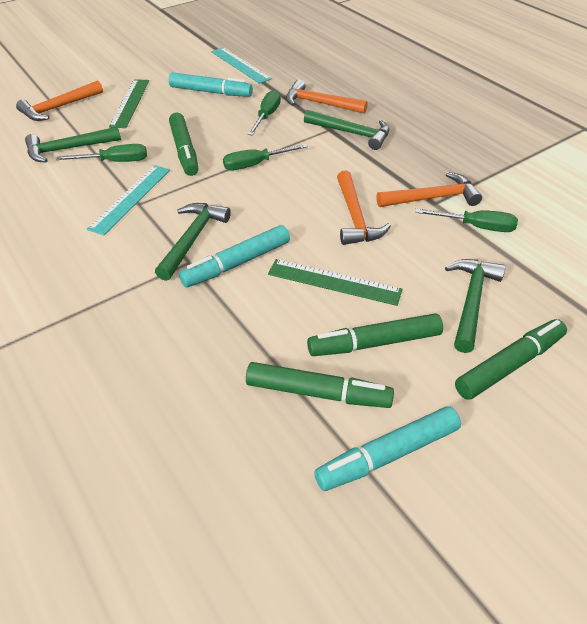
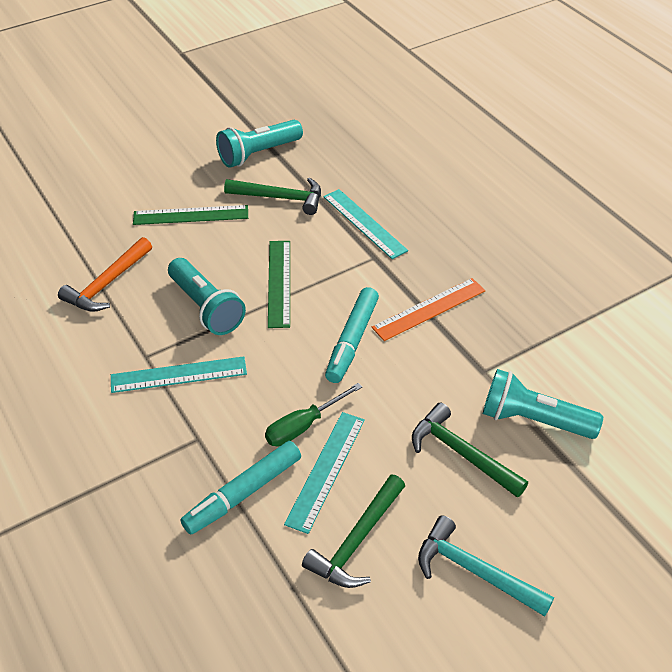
green hammer: [25,127,121,163] [155,203,231,281] [304,110,389,150] [445,259,506,353] = 4 -> [224,178,321,215] [302,475,405,588] [412,403,528,498] = 3
green marker: [169,113,198,176] [246,362,394,408] [307,313,443,356] [455,319,567,400] = 4 -> none = 0
green screwdriver: [56,144,147,162] [223,144,308,170] [248,90,281,136] [415,209,518,232] = 4 -> [265,383,362,446] = 1
orange hammer: [16,80,103,121] [286,80,368,114] [337,170,391,245] [377,172,482,207] = 4 -> [58,237,152,312] = 1
orange ruler: none = 0 -> [372,278,485,341] = 1
turquoise flashlight: none = 0 -> [168,258,246,335] [216,120,303,168] [483,369,603,439] = 3
turquoise hammer: none = 0 -> [418,515,554,616] = 1
turquoise marker: [169,72,253,97] [179,225,290,287] [314,406,461,491] = 3 -> [181,441,301,535] [325,287,379,383] = 2
turquoise ruler: [87,165,170,235] [211,47,272,84] = 2 -> [111,356,247,393] [284,412,365,534] [323,189,408,259] = 3

